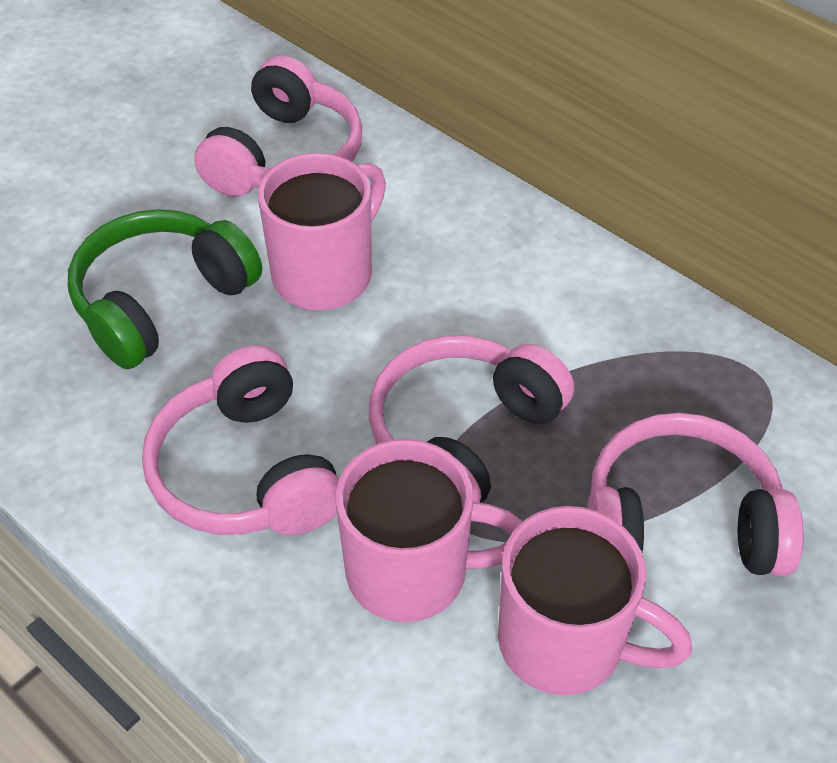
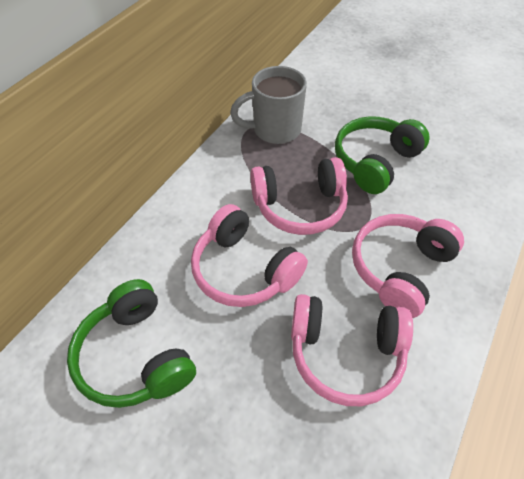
green headphones: [68,209,262,369] = 1 -> [67,279,196,408] [335,116,430,194] = 2
grey mug: none = 0 -> [230,66,307,144] = 1
pink mug: [258,153,386,310] [336,439,523,622] [498,506,692,695] = 3 -> none = 0

